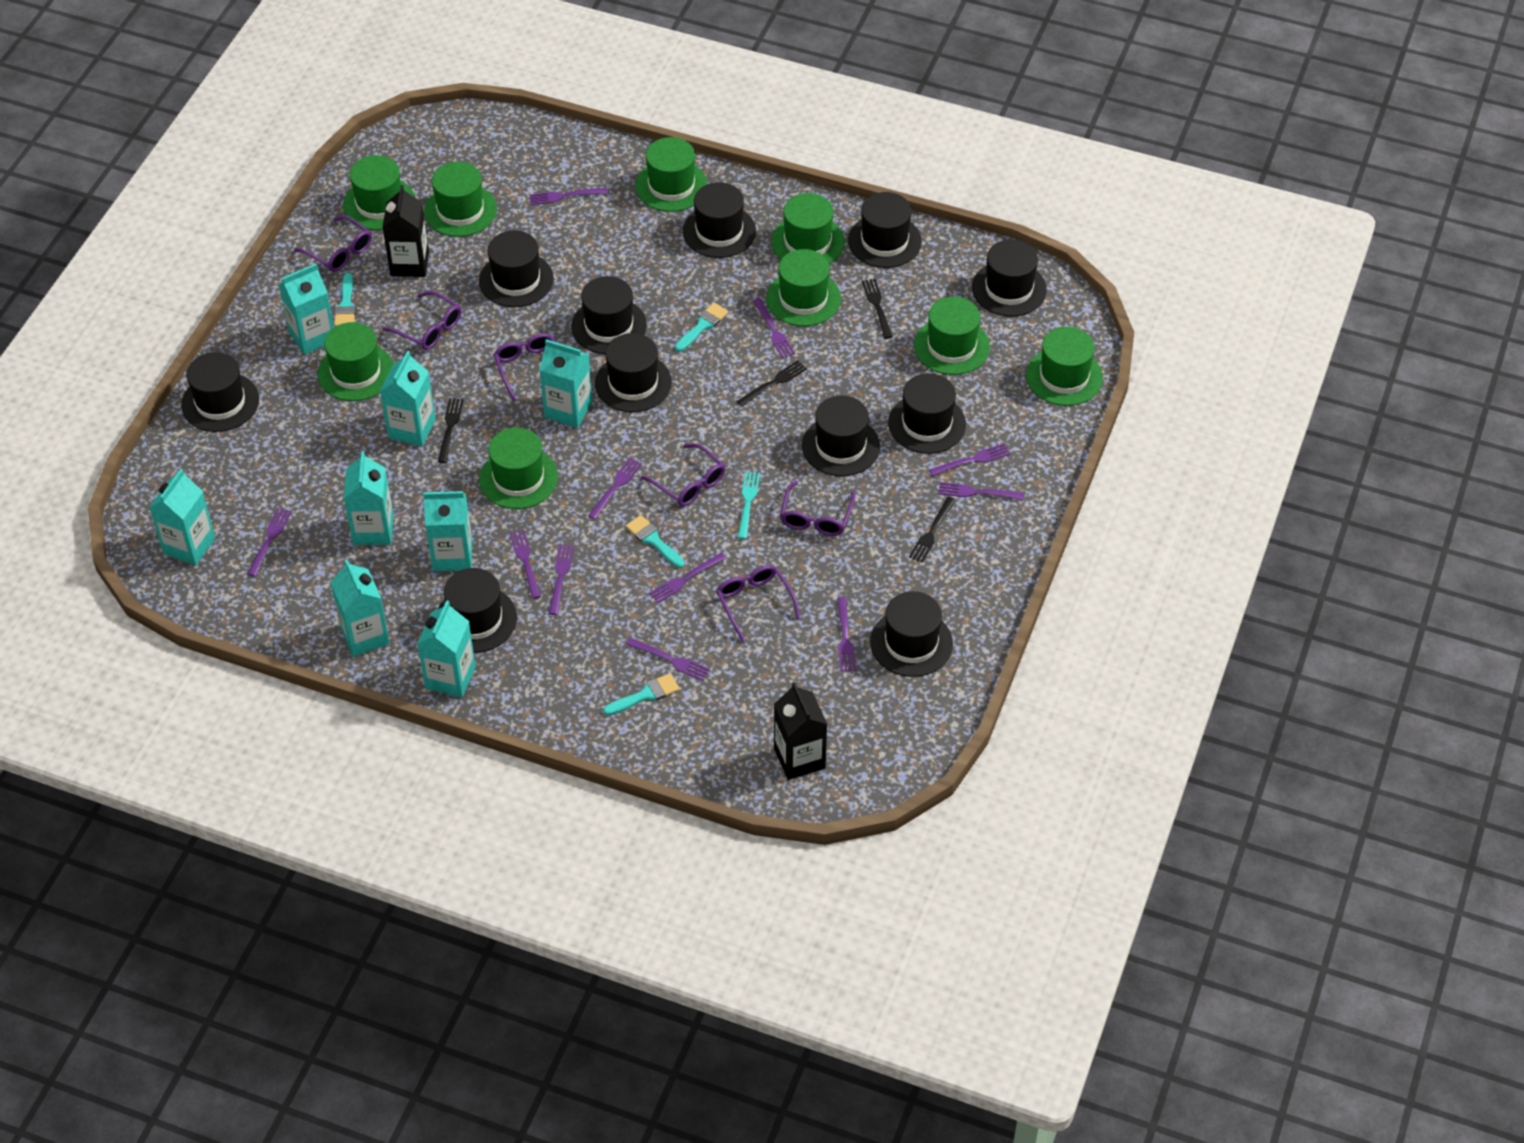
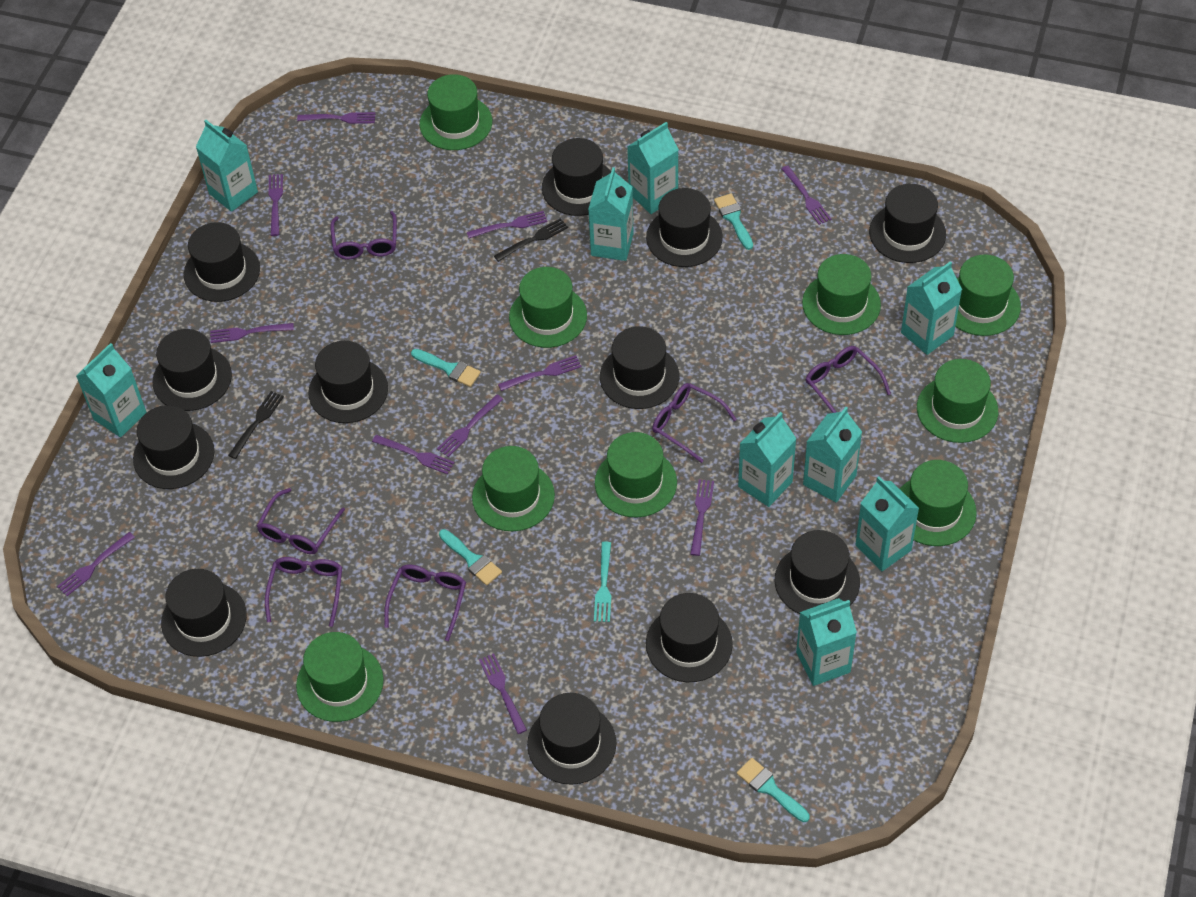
black carton: [382,185,429,277] [774,682,828,780] = 2 -> none = 0
black fork: [438,398,464,463] [737,360,807,406] [862,279,893,339] [909,497,956,563] = 4 -> [228,391,284,459] [494,218,568,262] = 2
black hat: [181,352,259,432] [438,568,517,653] [479,230,554,307] [571,276,647,354] [595,333,672,412] [683,182,756,258] [802,396,880,476] [848,192,922,268] [870,591,953,677] [888,373,966,454] [972,239,1047,316] = 11 -> [133,405,214,489] [152,329,232,411] [161,569,247,657] [184,222,260,302] [308,341,388,423] [527,693,616,785] [542,138,611,216] [600,326,679,409] [646,188,723,267] [646,593,733,682] [775,530,860,614] [869,184,946,263] = 12
turquoise carton: [149,469,215,566] [279,264,334,355] [330,559,390,657] [344,451,394,545] [380,350,436,446] [417,601,476,698] [423,491,472,571] [539,339,592,428] = 8 -> [76,343,146,437] [196,120,258,212] [588,167,634,261] [627,122,679,214] [738,412,797,507] [796,598,857,686] [803,407,862,502] [855,476,919,571] [901,261,962,355] = 9

